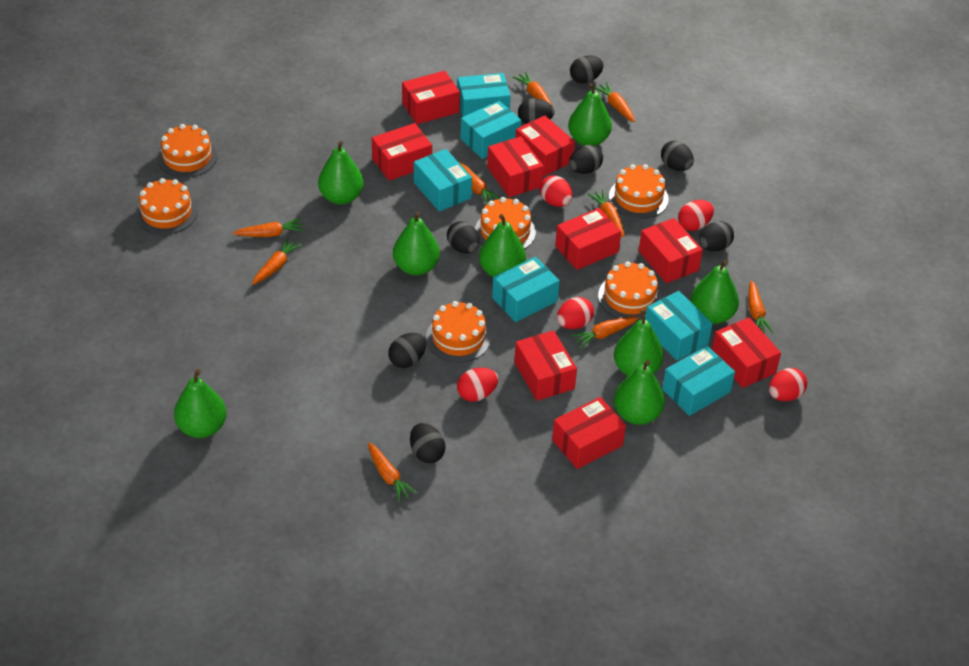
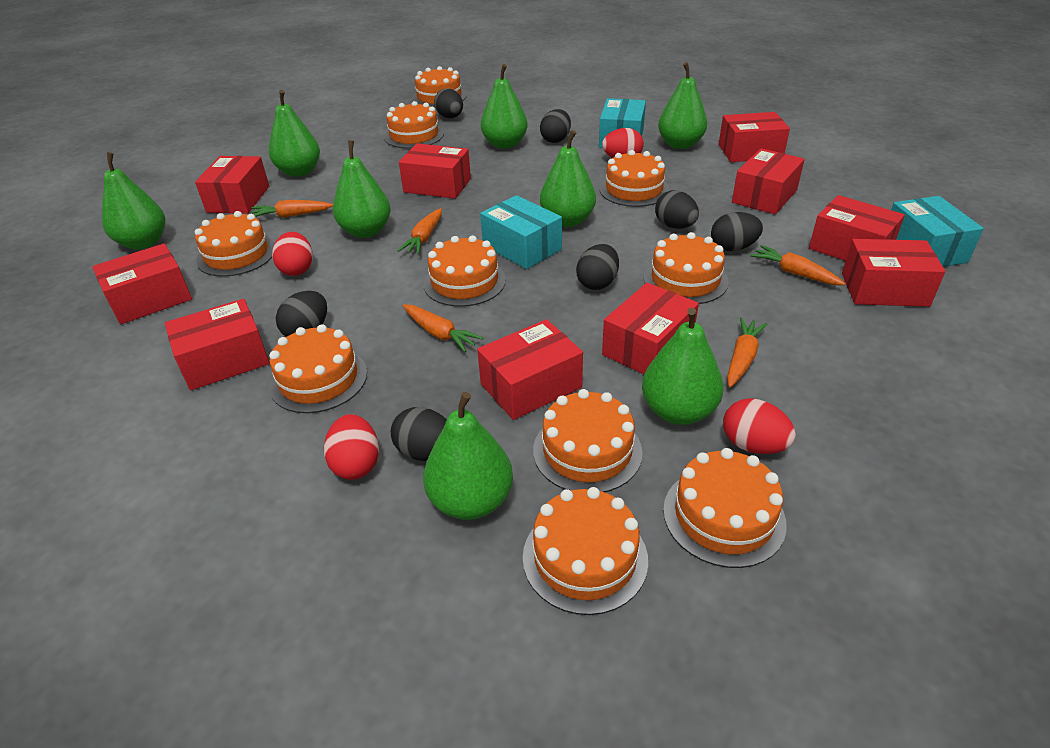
black egg: [388,333,426,368] [410,423,445,463] [447,221,480,254] [518,98,555,124] [569,145,603,174] [570,55,604,84] [661,141,694,171] [699,221,734,251] = 8 -> [276,291,327,337] [391,407,447,461] [434,88,463,118] [540,109,571,143] [576,244,619,290] [655,190,699,229] [711,212,763,251] = 7
orange cake: [136,178,198,234] [158,124,217,178] [426,301,491,362] [475,197,536,249] [598,261,661,320] [609,164,669,219] = 6 -> [195,211,275,277] [269,324,367,413] [384,101,444,149] [412,66,466,108] [423,235,506,307] [523,487,648,615] [533,389,643,492] [599,150,670,207] [643,232,729,304] [663,448,787,568] = 10
orange carrot: [233,218,304,237] [252,238,302,285] [368,443,417,502] [459,162,500,205] [513,72,552,105] [571,317,639,348] [588,190,625,237] [594,82,635,122] [748,280,774,334] = 9 -> [250,200,333,218] [397,208,442,254] [403,304,483,352] [727,317,768,387] [750,245,846,285] = 5
red box: [372,123,432,181] [402,71,460,124] [487,136,544,197] [514,330,577,401] [515,115,575,176] [552,397,626,469] [555,208,621,270] [639,218,703,283] [712,317,781,388] = 9 -> [92,244,192,324] [165,299,270,390] [195,156,269,214] [399,143,471,199] [477,319,583,420] [602,283,699,374] [719,112,790,162] [732,148,805,215] [809,195,905,261] [842,239,945,307] = 10
red egg: [457,368,498,402] [540,175,572,207] [557,297,594,329] [678,200,714,231] [769,368,807,401] = 5 -> [272,232,313,276] [324,414,379,480] [602,128,644,158] [723,398,796,454] = 4
turquoise box: [414,149,472,211] [457,73,511,117] [460,101,521,159] [492,257,560,322] [645,291,713,360] [662,346,735,416] = 6 -> [480,195,562,269] [599,98,646,148] [891,196,984,267] = 3

